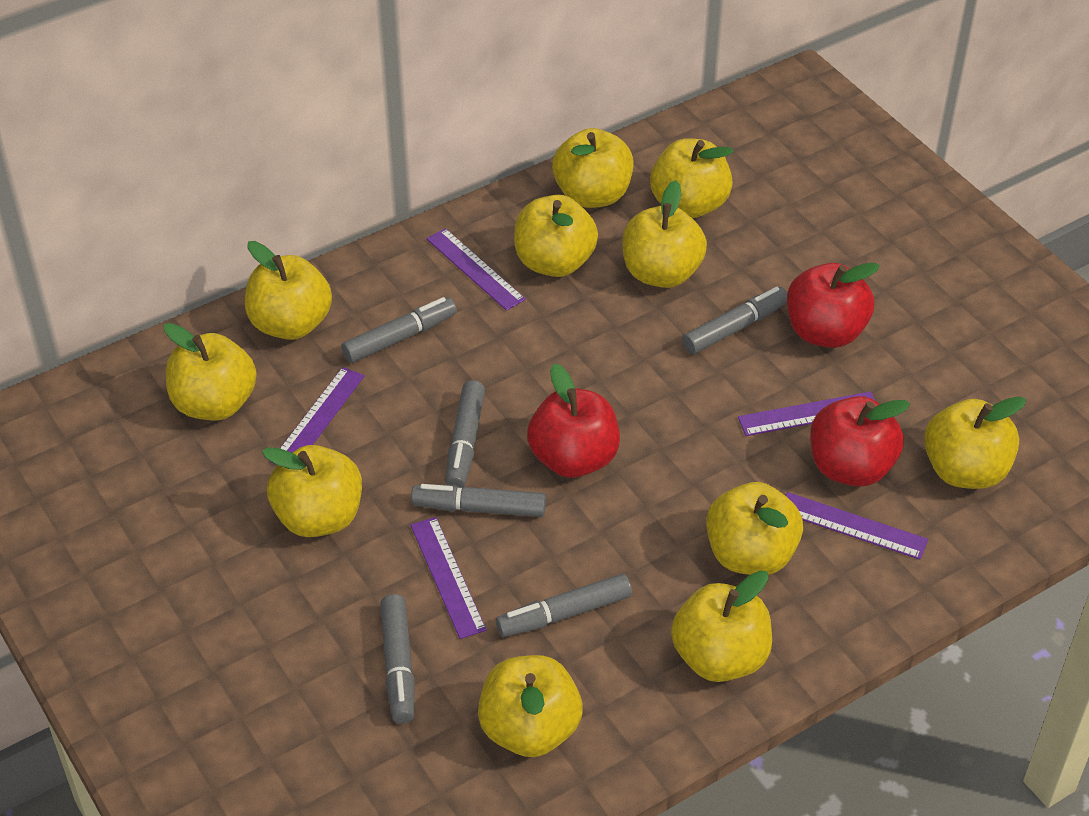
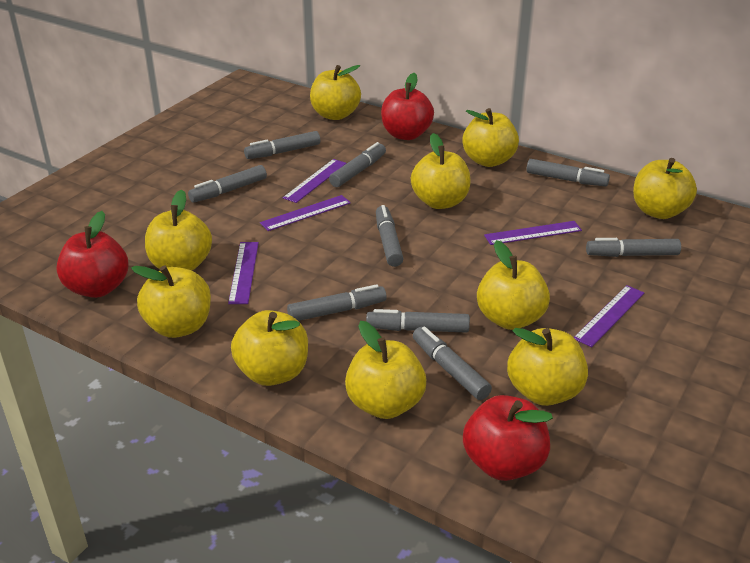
grey marker: [341,297,457,363] [380,594,414,724] [411,484,546,517] [445,380,485,488] [496,574,632,637] [682,287,787,355] = 6 -> [188,165,267,203] [244,131,320,159] [287,284,387,321] [329,142,386,187] [366,309,470,333] [376,205,403,267] [413,326,492,400] [526,159,610,187] [586,238,681,257] = 9
yellow apple: [164,323,257,420] [245,241,332,340] [262,445,362,537] [478,655,583,757] [514,195,598,277] [552,128,634,208] [622,180,707,288] [650,138,734,218] [671,570,772,682] [706,482,803,575] [924,396,1026,489] = 11 -> [131,265,211,338] [145,190,212,271] [231,310,308,386] [310,65,361,120] [345,321,426,419] [411,133,471,209] [462,108,519,167] [477,240,550,330] [507,328,588,406] [633,158,697,219] = 10

